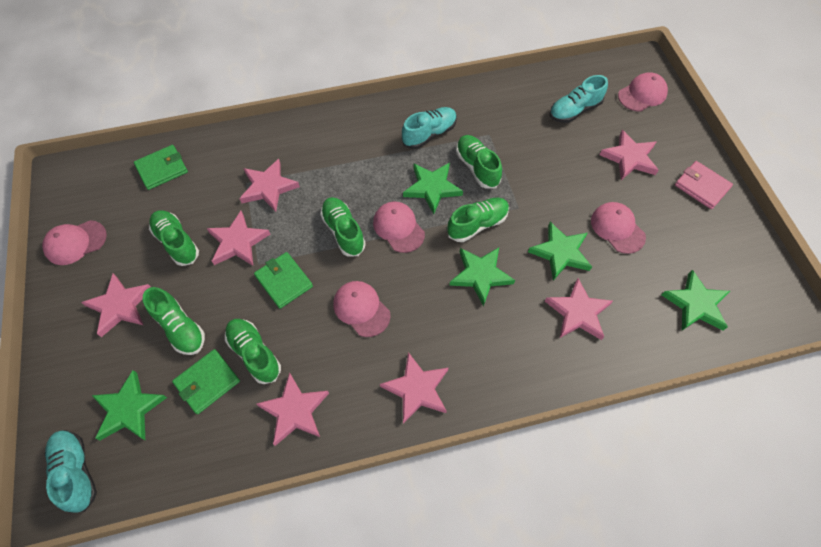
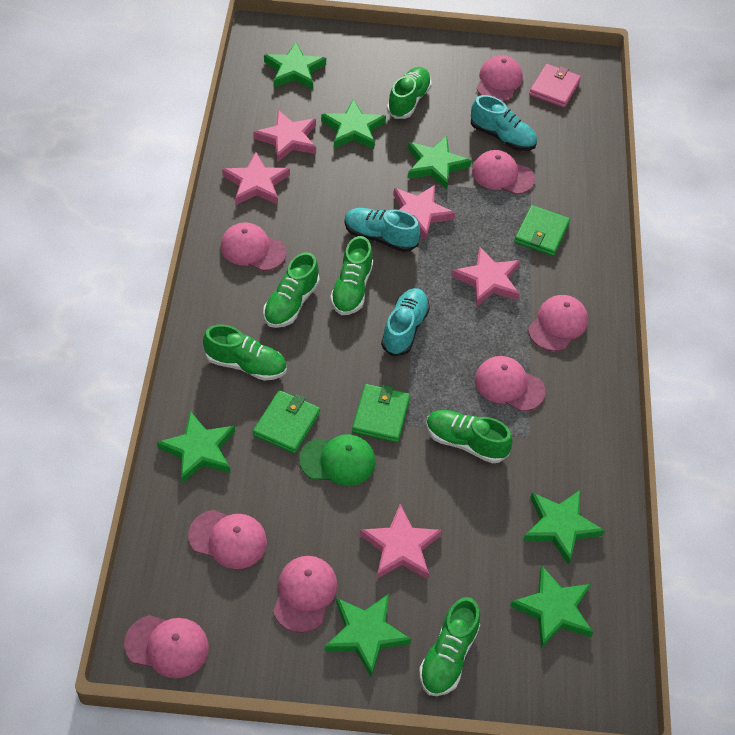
green cap: none = 0 -> [299,434,376,486] = 1
green star: [91,370,167,440] [403,163,463,214] [449,247,515,306] [528,222,592,281] [662,270,730,330] = 5 -> [157,411,235,483] [264,42,326,89] [321,99,386,149] [325,594,411,677] [408,136,471,190] [510,566,593,648] [523,490,605,565] = 7
pink cap: [42,220,107,265] [333,281,391,337] [373,202,425,253] [591,202,646,254] [618,72,668,111] = 5 -> [124,615,209,678] [188,510,267,569] [221,222,287,271] [273,556,337,633] [472,150,535,195] [475,356,545,411] [476,55,523,102] [528,295,588,351] = 8
pink star: [81,273,151,337] [206,211,270,266] [239,159,300,212] [256,372,329,446] [380,352,449,424] [545,278,613,340] [599,130,659,180] = 7 -> [222,152,290,205] [254,110,316,163] [360,504,442,579] [393,185,456,241] [452,246,520,307] = 5

